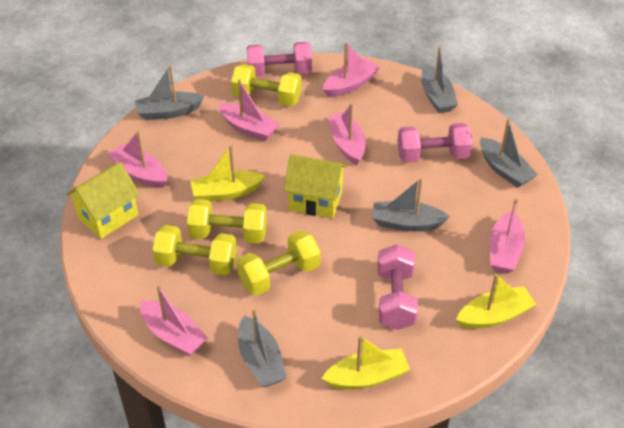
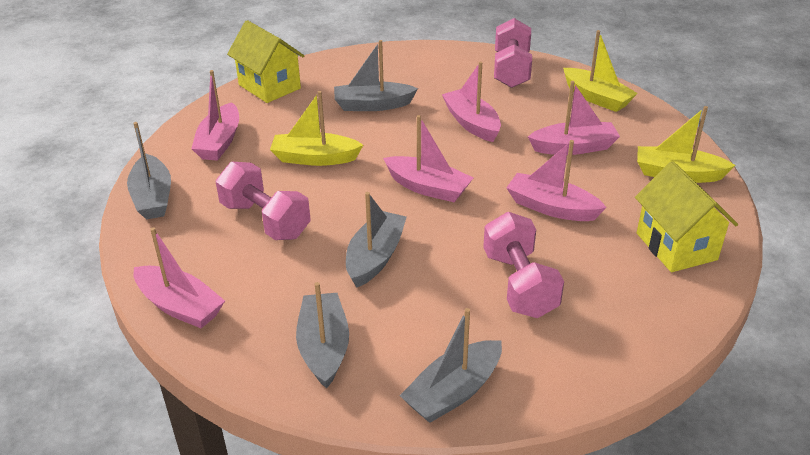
yellow dumbbell: [152,225,237,275] [187,199,267,244] [231,64,302,107] [237,230,320,296] = 4 -> none = 0

